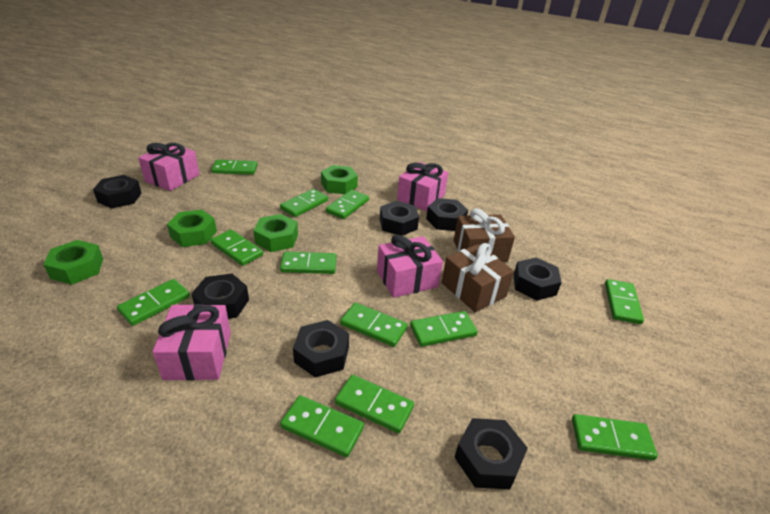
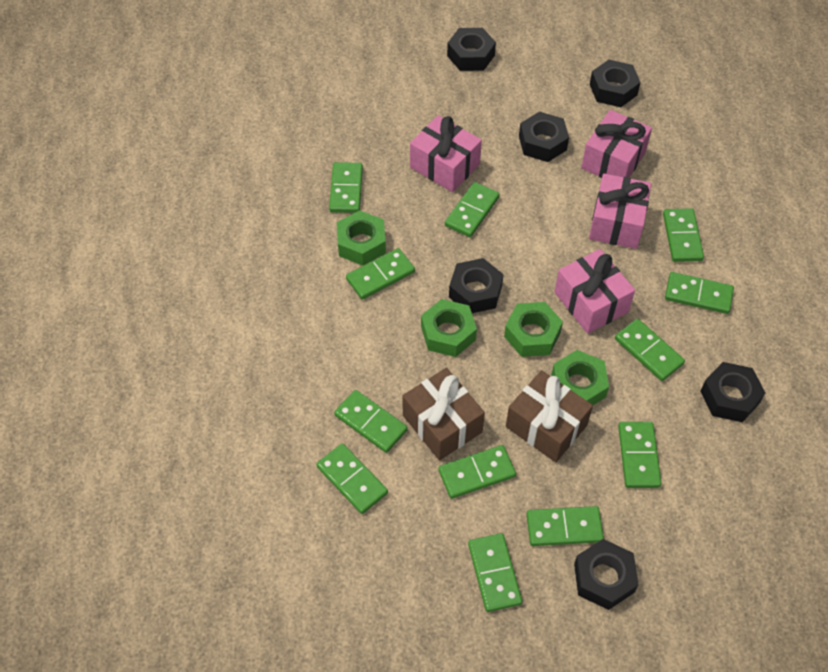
black nut: [93,175,141,208] [191,274,249,319] [293,320,349,378] [380,201,419,236] [426,198,468,231] [455,418,528,490] [513,257,562,300] = 7 -> [447,28,496,71] [449,258,504,313] [519,112,569,162] [574,539,639,610] [590,60,641,107] [701,362,765,422] = 6

